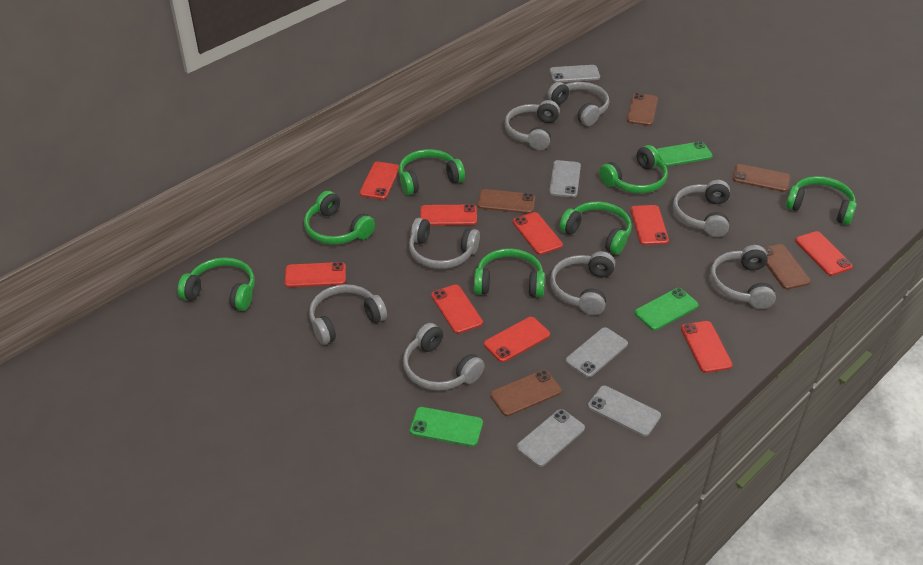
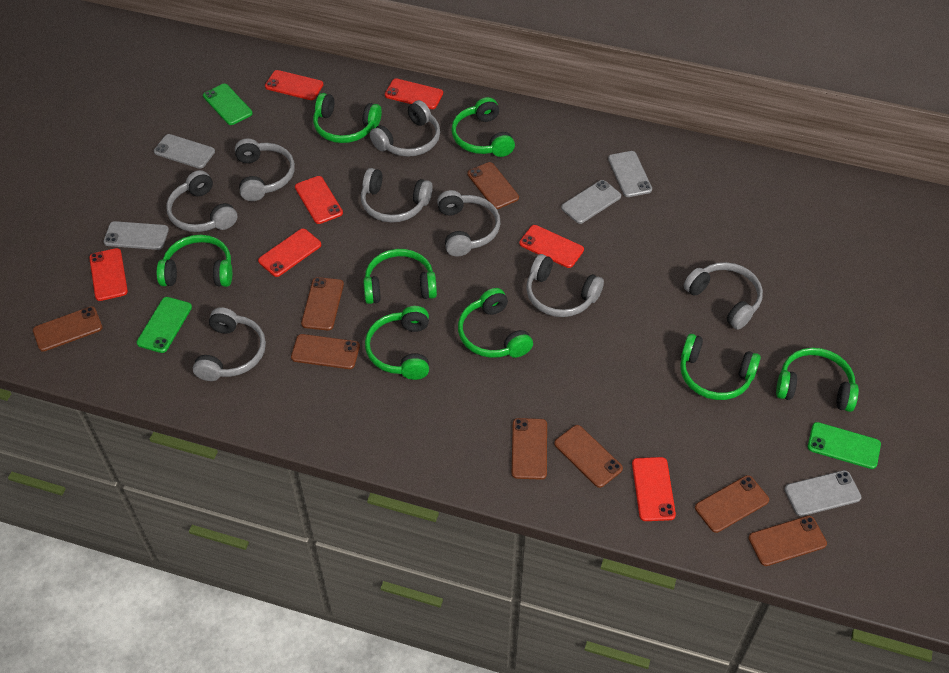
brown phone: [478,189,535,214] [490,370,562,416] [627,93,658,126] [733,164,790,192] [763,244,811,289] = 5 -> [33,306,103,352] [291,334,360,369] [301,277,344,331] [467,162,519,209] [512,418,547,480] [554,425,623,488] [695,475,769,533] [748,516,827,566] = 8
green headphones: [178,257,255,311] [304,191,375,245] [398,149,465,195] [474,248,545,298] [559,201,632,255] [599,145,668,193] [786,176,857,225] = 7 -> [156,235,232,287] [313,93,382,143] [363,249,437,304] [365,306,429,380] [451,97,515,157] [458,288,533,358] [680,334,761,400] [776,348,859,412] = 8
red phone: [285,262,346,287] [360,162,399,200] [420,204,477,226] [431,284,483,334] [484,317,550,362] [513,212,563,255] [631,205,669,245] [681,321,733,373] [795,231,853,276] = 9 -> [89,248,128,301] [258,229,321,277] [265,70,324,100] [295,176,343,224] [385,78,443,109] [519,225,584,268] [632,457,676,521] = 7

